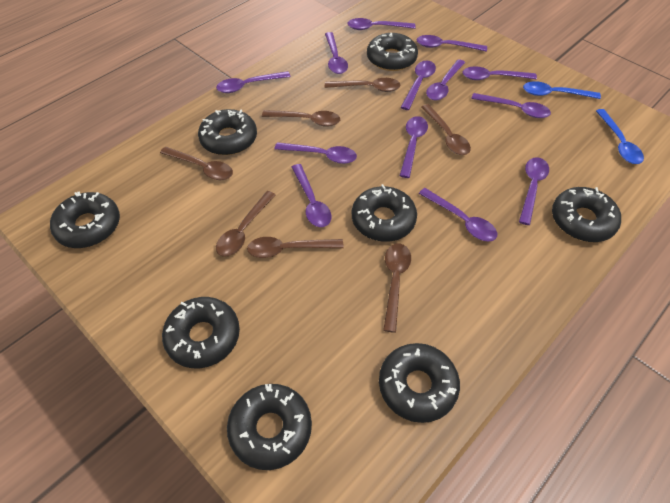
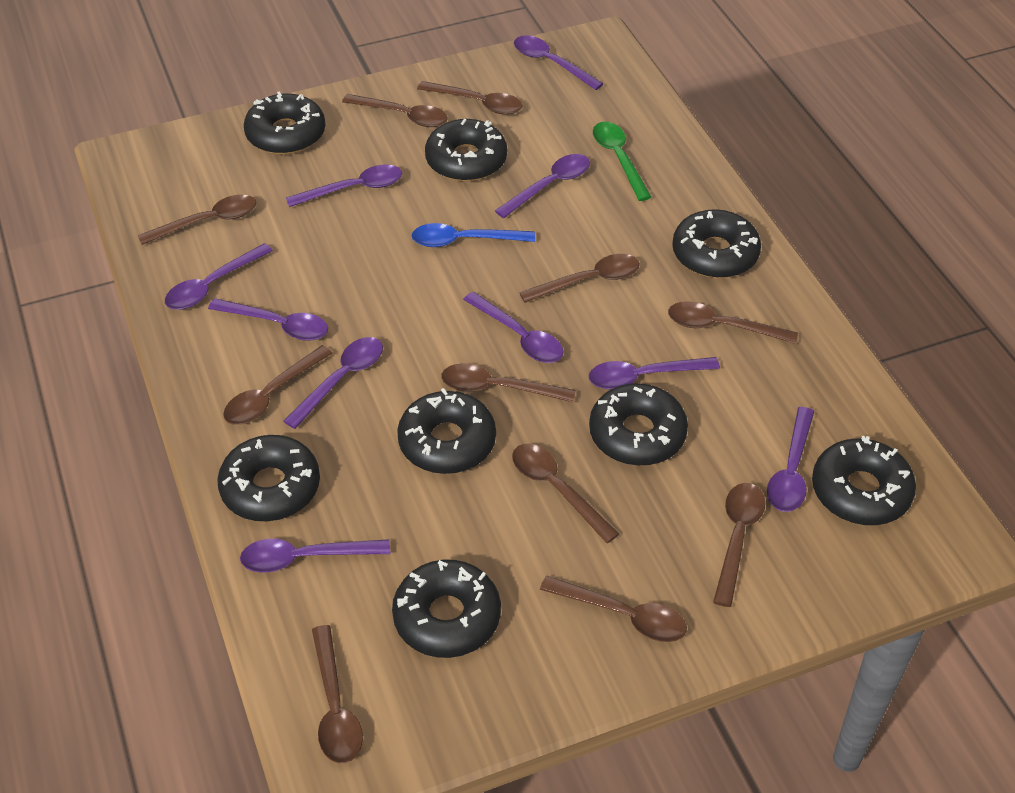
blue spoon: [523,81,601,99] [596,109,644,164] = 2 -> [411,223,535,247] = 1
brown spoon: [160,147,233,180] [216,191,276,257] [247,237,344,258] [262,110,340,127] [325,78,400,92] [383,243,411,333] [421,104,471,155] = 7 -> [138,194,257,245] [223,345,332,425] [312,625,363,763] [342,94,448,127] [417,81,523,115] [441,363,576,402] [512,444,619,543] [519,254,640,303] [540,576,687,642] [668,301,798,344] [713,483,765,607] = 11
green spoon: none = 0 -> [593,122,652,201] = 1
purple spoon: [216,71,291,93] [275,142,357,164] [292,164,331,227] [325,32,348,74] [347,18,416,30] [400,116,428,178] [401,60,436,110] [417,35,487,52] [419,188,497,242] [426,59,465,101] [462,66,537,80] [471,93,551,118] [519,157,549,225] = 13 -> [165,243,273,310] [208,298,328,341] [240,539,390,572] [284,337,383,429] [286,165,402,207] [463,292,563,363] [495,154,590,218] [514,35,604,90] [589,357,720,389] [767,407,815,512] = 10

